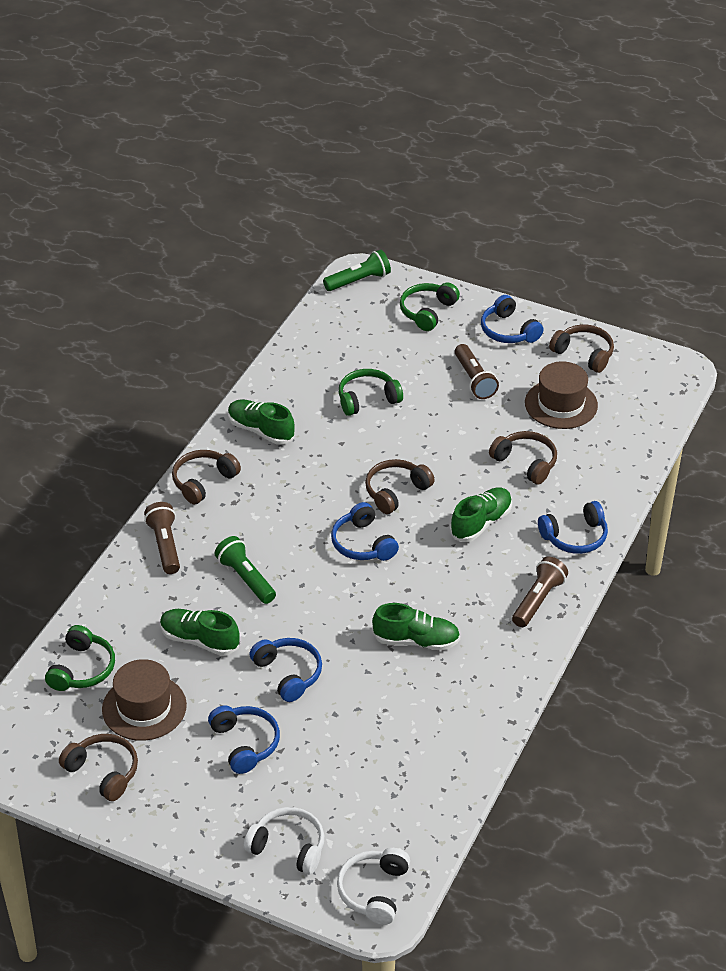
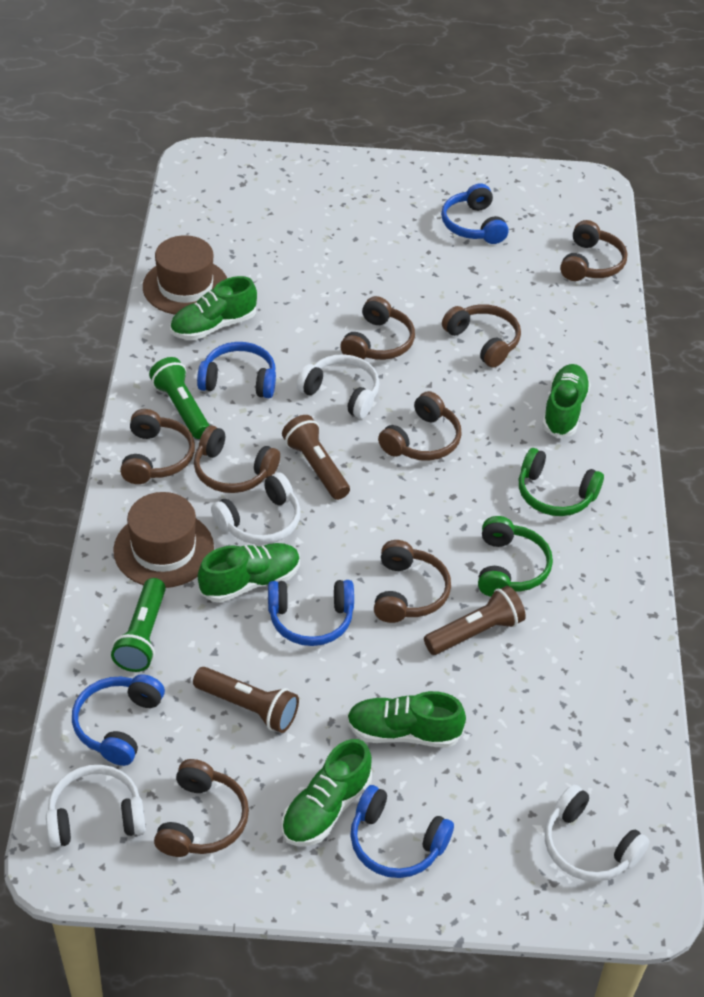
brown headphones: [59,734,138,801] [172,450,241,505] [365,459,435,514] [489,431,557,485] [549,325,614,373] = 5 -> [120,409,195,484] [154,759,249,857] [194,425,280,493] [340,296,415,360] [374,540,451,623] [378,391,462,461] [442,304,521,368] [560,220,627,281] = 8
green headphones: [45,625,115,691] [339,369,403,416] [400,283,460,331] = 3 -> [478,516,553,597] [519,448,604,516] = 2
green shoe: [160,609,240,656] [228,399,295,444] [372,603,460,651] [450,488,512,542] = 4 -> [170,276,257,340] [198,543,300,603] [282,739,372,846] [347,691,466,748] [542,364,591,438] = 5
white headphones: [244,807,324,875] [337,848,410,925] = 2 -> [46,765,146,848] [211,472,301,545] [297,354,380,418] [545,785,650,882] = 4

